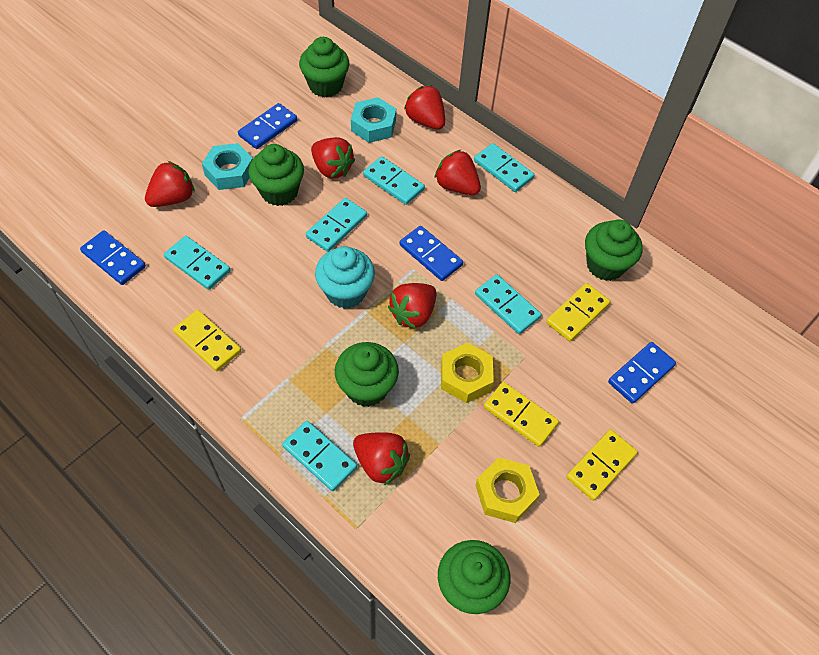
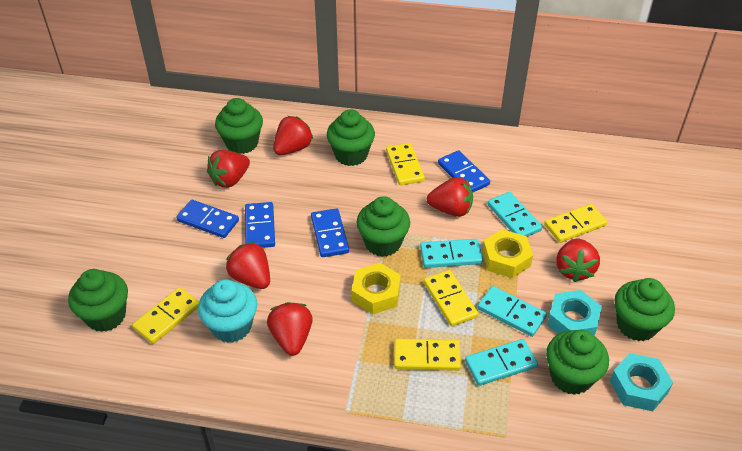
green cupcake: [248,144,304,206] [299,37,350,97] [335,342,399,407] [438,540,510,614] [585,219,643,281] = 5 -> [68,269,128,332] [215,98,263,154] [327,109,375,166] [356,196,410,257] [546,330,609,395] [615,278,675,341] = 6
turquoise domino: [164,236,230,290] [282,421,357,491] [306,198,367,252] [363,156,425,205] [474,143,534,192] [475,274,541,334] = 6 -> [420,239,483,268] [465,339,538,386] [477,286,547,337] [487,192,542,237] = 4
yellow domino: [173,310,241,372] [484,382,559,447] [546,283,610,341] [566,429,637,501] = 4 -> [132,287,199,344] [386,143,425,185] [394,339,461,371] [424,270,478,327] [544,204,607,243] = 5

